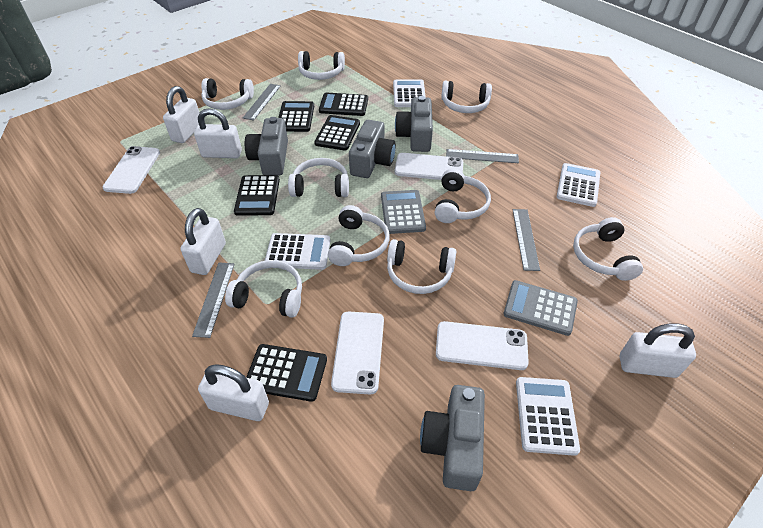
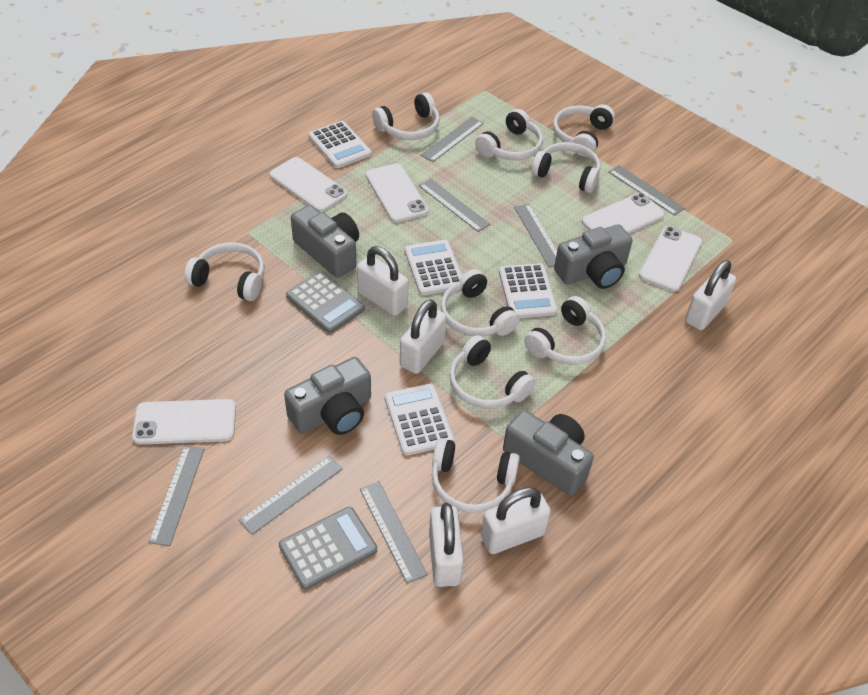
black calculator: [234,175,280,216] [246,344,327,402] [278,101,314,132] [314,115,360,151] [319,92,368,116] = 5 -> none = 0
grey ruler: [192,263,235,338] [243,84,281,121] [446,149,519,163] [513,209,540,271] = 4 -> [148,445,204,546] [239,456,342,535] [360,481,428,584] [419,179,490,232] [421,117,484,162] [514,204,557,267] [608,165,685,216] = 7
white phone: [103,146,160,194] [331,312,384,394] [395,153,463,180] [436,321,529,370] = 4 -> [132,399,236,445] [270,157,348,212] [366,163,429,223] [582,193,665,234] [639,226,702,292] = 5

